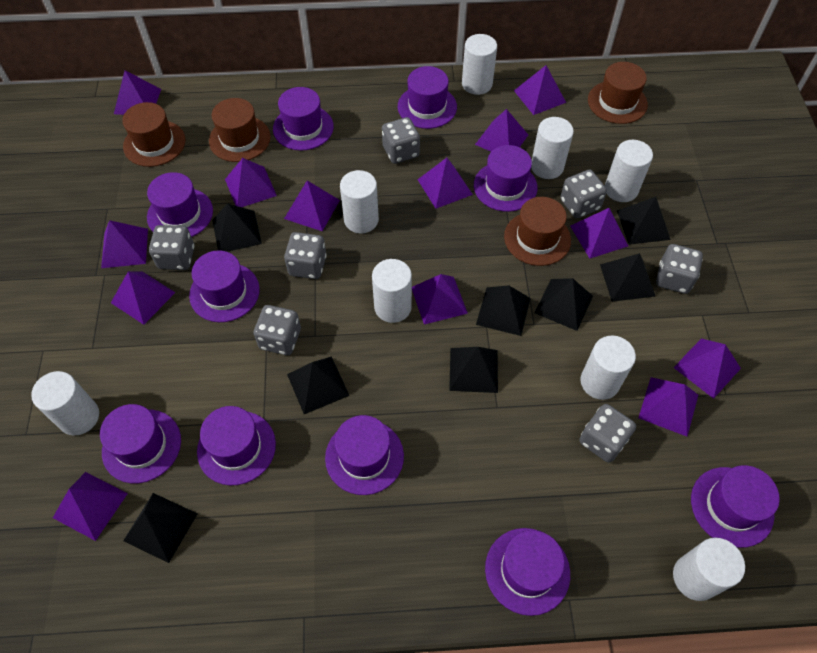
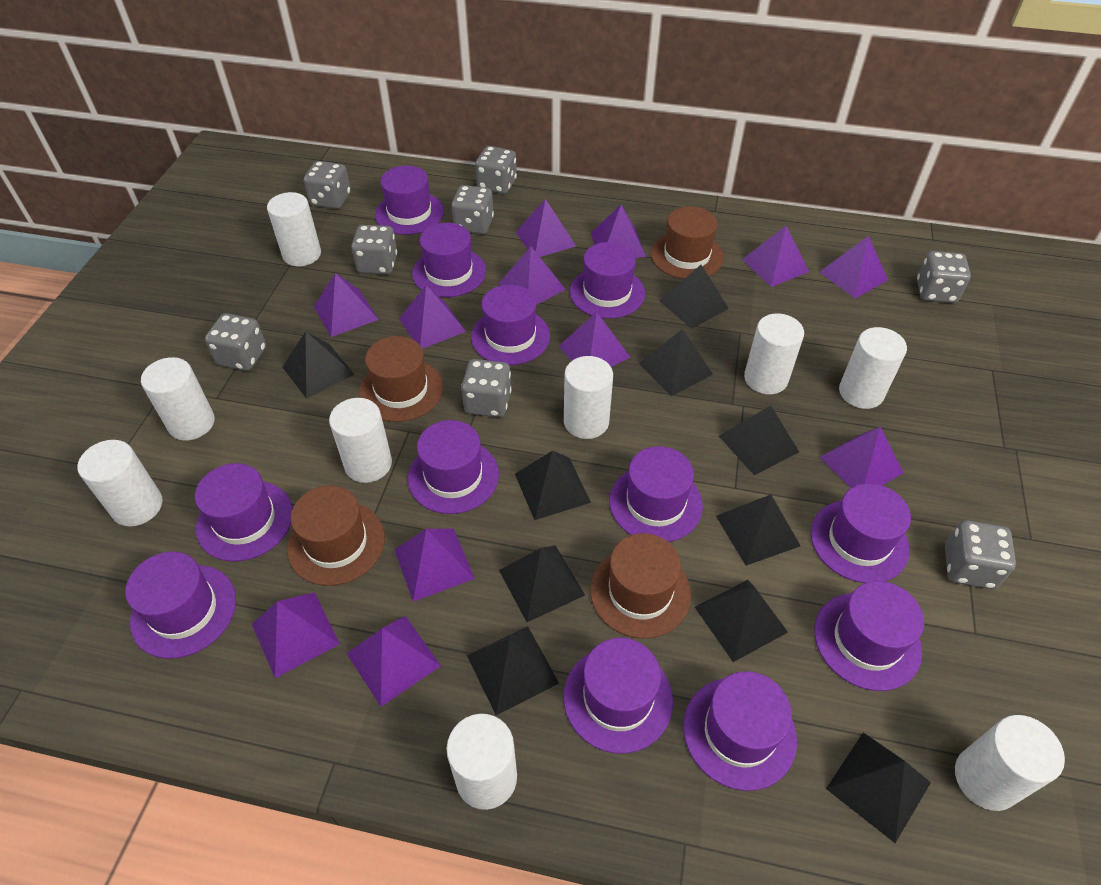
black pyramid: [123,493,198,563] [212,203,262,252] [287,357,350,414] [449,347,498,393] [476,285,531,336] [534,278,593,331] [600,253,656,302] [617,197,671,245] = 8 -> [283,331,355,399] [467,626,559,715] [499,545,585,622] [515,450,591,520] [639,329,713,396] [659,265,729,329] [695,580,788,662] [716,495,801,566] [719,406,799,475] [826,733,931,843] = 10
grey dice: [149,225,194,270] [254,305,301,355] [284,232,327,279] [382,117,420,164] [560,170,607,218] [579,404,636,463] [656,244,703,294] = 7 -> [205,313,266,371] [304,161,351,209] [351,225,397,274] [451,185,494,234] [461,359,512,417] [475,146,517,194] [917,251,971,303] [945,520,1016,589] = 8
purple hat: [100,404,181,483] [147,172,213,237] [189,250,260,322] [197,406,276,485] [273,87,334,151] [325,415,404,495] [398,66,457,129] [474,145,538,212] [485,528,570,616] [691,465,780,548] = 10 -> [125,552,236,659] [195,463,293,562] [375,166,444,235] [408,420,499,514] [412,223,486,297] [471,285,550,365] [564,638,673,753] [570,242,645,319] [609,446,703,542] [683,671,797,791] [811,483,911,583] [814,581,924,691] = 12
purple pyramid: [53,472,128,541] [101,220,148,268] [111,271,176,325] [114,70,161,115] [225,158,277,207] [284,181,340,231] [412,274,468,325] [417,158,473,209] [475,109,528,152] [514,65,566,115] [570,208,628,258] [638,377,698,436] [674,339,741,399] = 13 -> [252,592,340,678] [314,273,379,337] [346,616,441,706] [395,529,475,602] [399,285,466,349] [498,247,566,305] [516,199,576,257] [558,312,631,367] [591,205,646,258] [742,226,809,287] [819,236,888,298] [820,427,904,488] = 12
white cylinder: [31,371,99,435] [340,170,379,233] [372,259,412,323] [462,34,497,95] [531,117,574,179] [581,335,636,400] [605,140,653,202] [673,537,745,601] = 8 -> [78,440,162,527] [141,357,215,440] [267,192,321,266] [329,398,392,483] [447,714,517,810] [564,356,613,439] [744,314,804,394] [839,327,907,409] [955,715,1065,811] = 9

